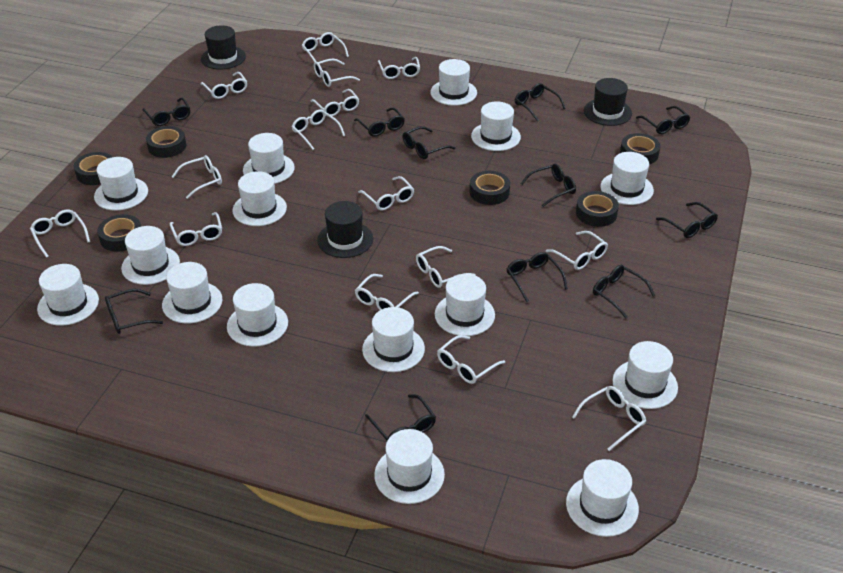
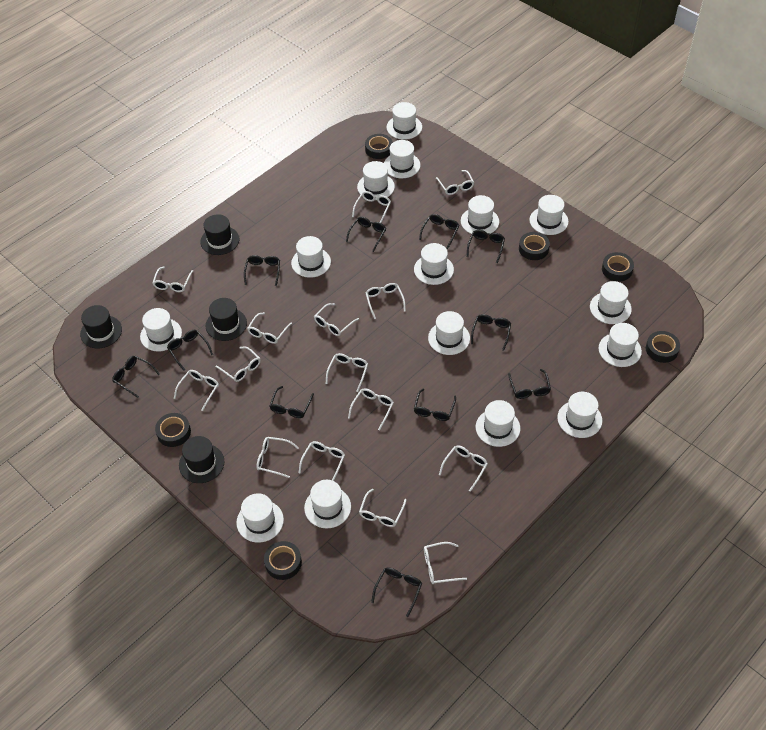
black hat: [201,25,246,70] [317,201,373,258] [584,78,632,126] = 3 -> [80,305,122,348] [179,436,224,483] [200,214,239,255] [206,298,247,341] = 4

